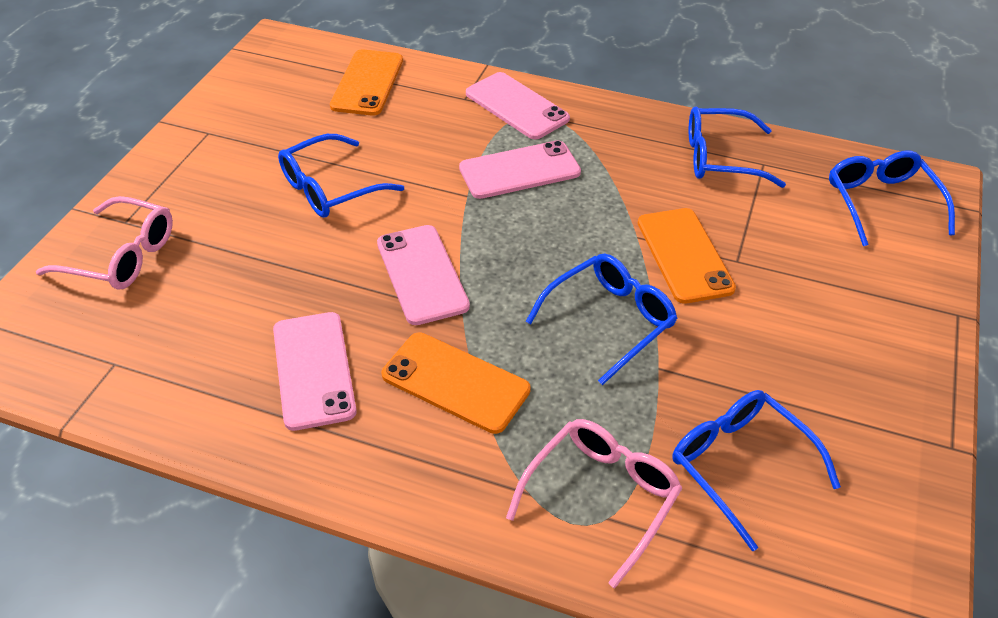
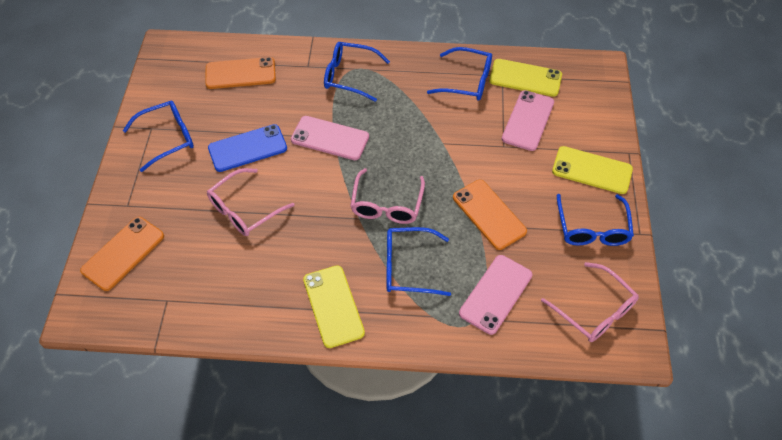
blue phone: none = 0 -> [208,124,287,172] = 1
pink glasses: [36,196,173,290] [506,419,682,588] = 2 -> [207,168,295,236] [350,168,425,224] [541,262,639,342] = 3
pink phone: [273,312,357,431] [377,225,470,325] [459,140,581,199] [466,72,570,139] = 4 -> [291,116,369,160] [459,255,532,335] [502,90,554,151] = 3
yellow phone: none = 0 -> [303,265,365,348] [489,59,562,97] [552,146,633,194] = 3

